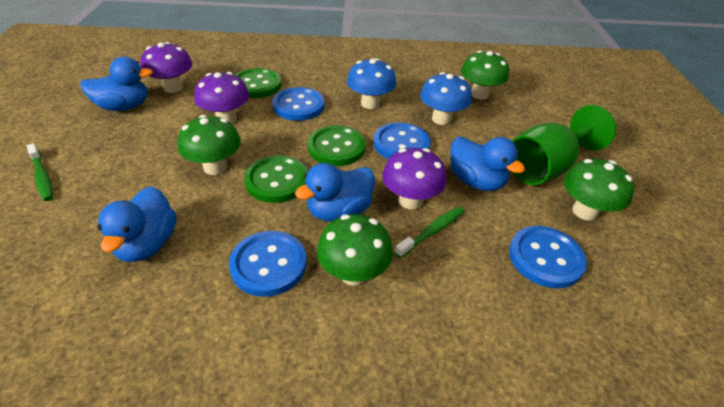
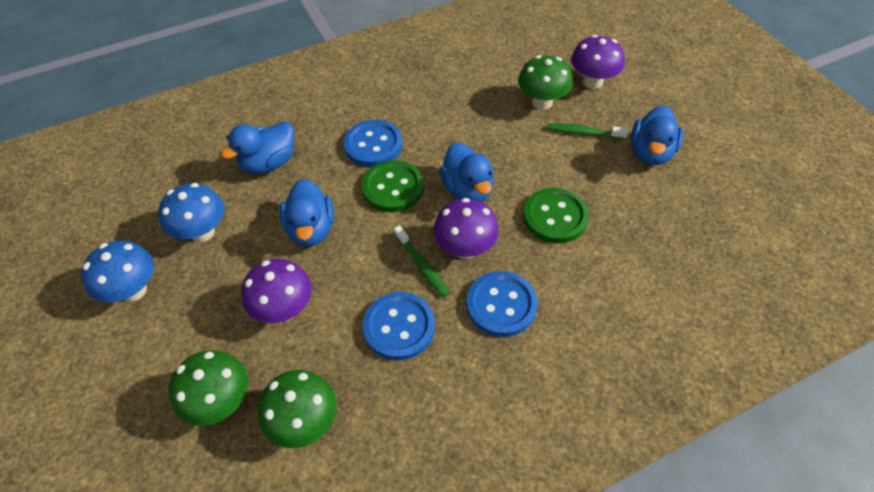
blue button: [229,231,307,297] [272,87,325,121] [373,122,431,159] [509,226,587,288] = 4 -> [344,120,403,167] [363,292,435,360] [466,271,538,337] = 3
green button: [235,68,282,98] [244,155,308,203] [308,125,366,166] = 3 -> [362,160,424,212] [523,188,589,243] = 2
green goblet: [512,105,616,185] = 1 -> none = 0
green mushroom: [178,115,241,175] [317,214,393,286] [461,51,509,99] [564,159,634,221] = 4 -> [169,350,248,426] [258,370,337,448] [518,55,573,110] = 3

